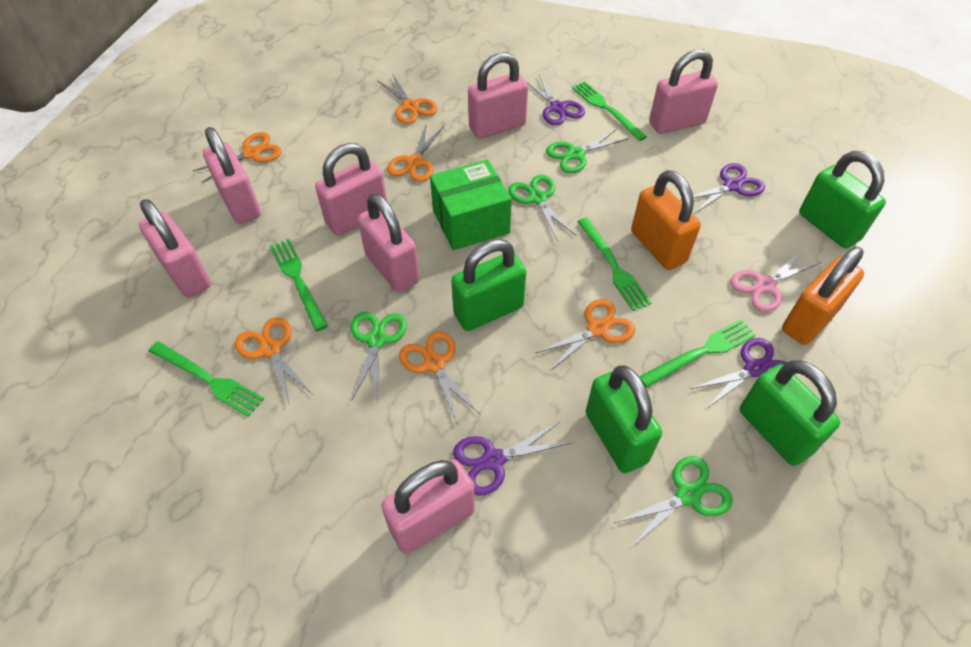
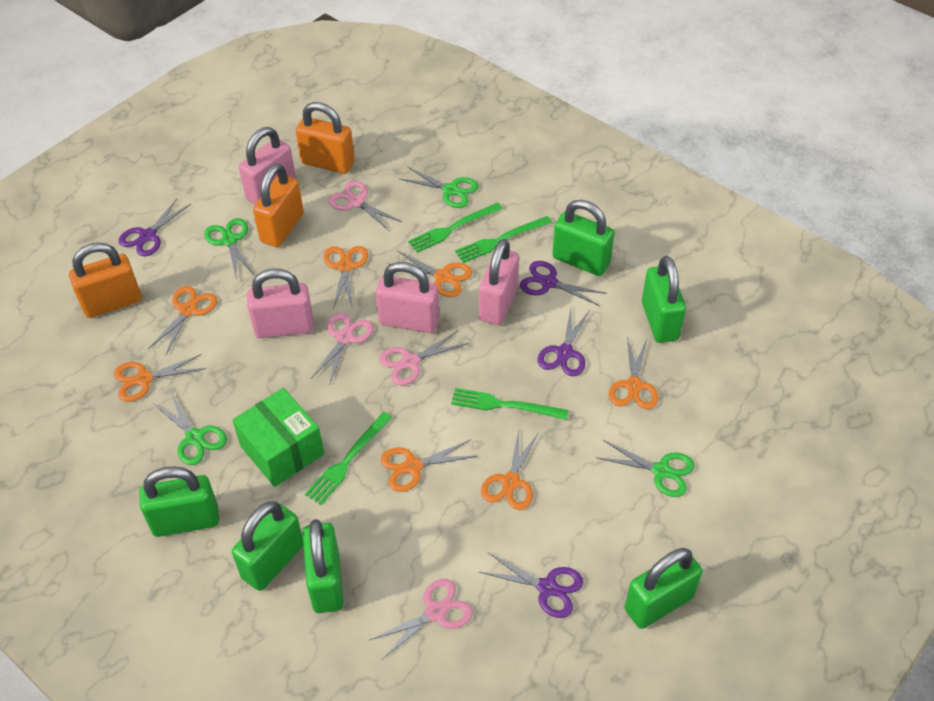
green fork: [149,341,264,417] [270,239,328,331] [572,81,647,141] [577,218,652,311] [639,319,756,388] = 5 -> [305,412,392,505] [408,203,503,253] [451,388,569,420] [455,216,552,263] = 4
green padlock: [451,239,527,331] [586,366,662,473] [739,360,840,466] [799,151,886,248] = 4 -> [139,466,219,537] [232,501,304,591] [303,519,343,613] [552,200,614,276] [625,548,702,629] [642,256,686,343] = 6
orange padlock: [631,170,701,270] [782,247,864,345] = 2 -> [69,242,142,318] [253,164,304,247] [296,102,355,174] = 3
orange scissors: [193,132,282,183] [235,317,312,406] [377,75,438,124] [387,123,444,182] [399,331,481,425] [536,299,635,371] = 6 -> [114,354,206,402] [148,286,217,355] [323,246,368,309] [381,439,477,492] [389,250,472,297] [481,430,540,510] [609,336,658,409] = 7
pink padlock: [139,199,211,298] [203,127,261,224] [315,143,387,236] [358,193,420,292] [381,459,475,554] [468,52,528,139] [649,49,718,134] = 7 -> [239,127,296,204] [247,269,314,338] [376,262,439,333] [479,239,519,325] = 4
pink scissors: [730,250,821,312] = 1 -> [311,313,373,386] [328,181,402,231] [370,579,473,659] [379,331,468,385] = 4

